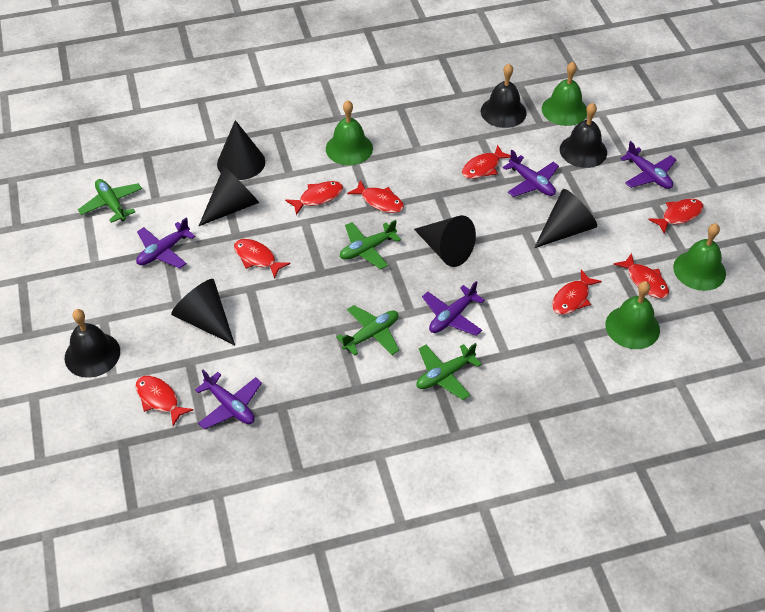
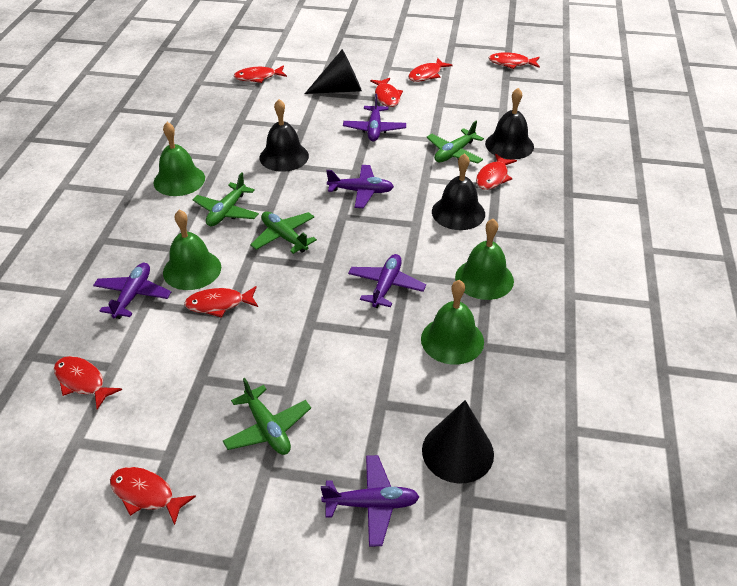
black cone: [171,279,235,345] [199,167,259,226] [217,120,265,180] [414,215,476,267] [534,189,597,248] = 5 -> [305,49,362,94] [422,400,494,483] = 2

